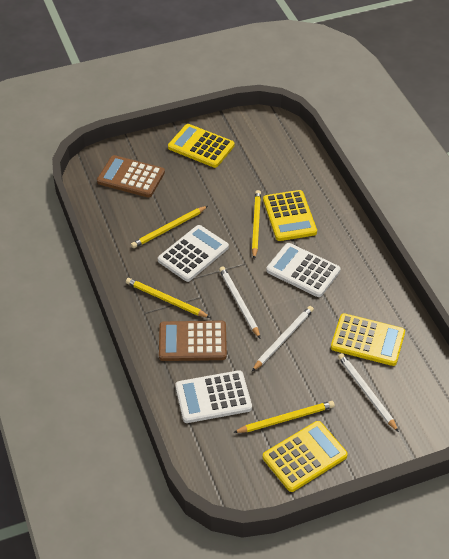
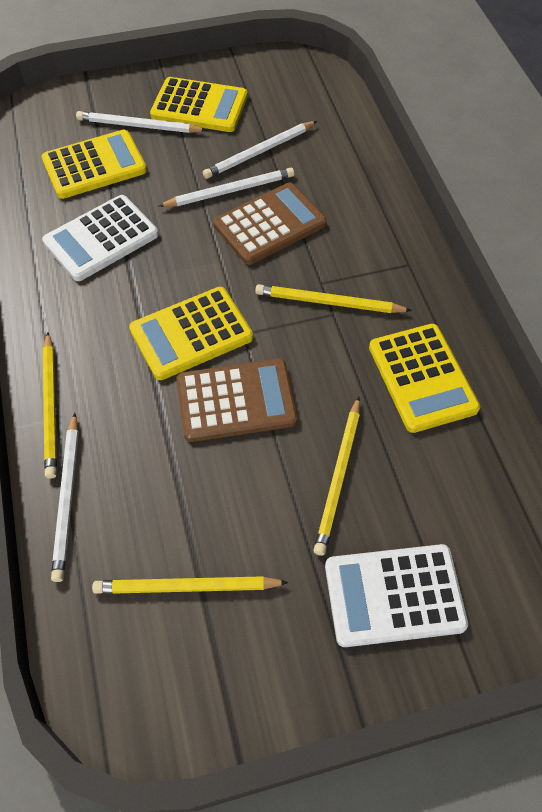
white calculator: [158,225,229,282] [175,370,252,423] [266,243,341,297] = 3 -> [42,195,158,281] [325,544,468,647] = 2
white pencil: [219,266,260,338] [252,306,314,371] [338,353,399,432] = 3 -> [51,412,79,582] [76,111,207,133] [159,168,294,207] [203,121,317,179] = 4

